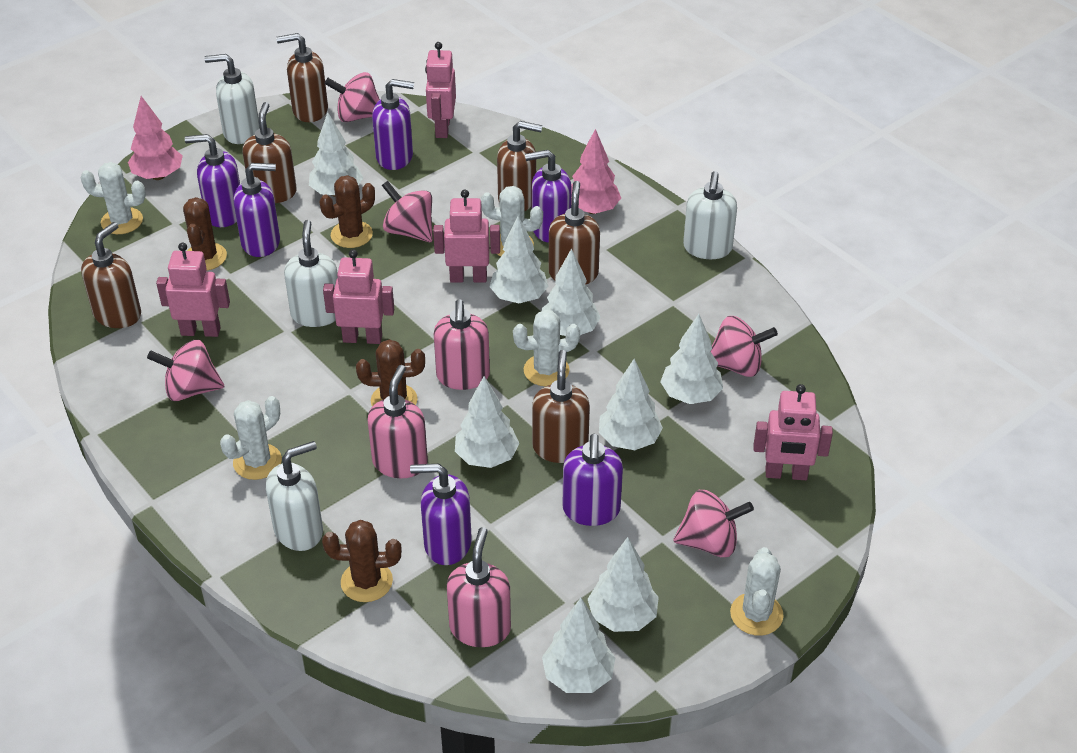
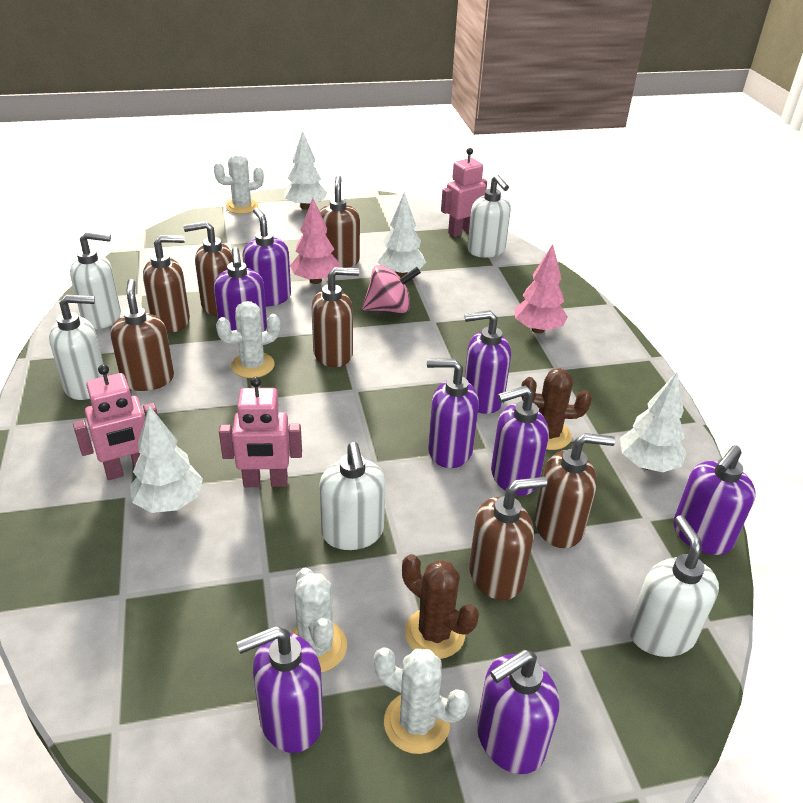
brown cactus: [183,197,227,271] [320,175,375,248] [322,520,402,602] [356,339,425,407] = 4 -> [402,554,479,659] [521,368,592,450] = 2
brown soap dispenser: [81,222,141,328] [243,102,297,203] [276,33,328,122] [497,121,543,211] [532,350,590,463] [549,181,600,285] = 6 -> [110,279,174,391] [143,235,190,333] [183,221,233,316] [312,267,359,367] [320,175,360,268] [469,477,547,600] [534,433,615,548] = 7
pink robot: [156,243,230,337] [323,250,394,344] [425,42,456,138] [433,190,500,283] [754,384,833,480] = 5 -> [73,364,158,480] [219,377,302,487] [441,148,487,237] = 3
pink soap dispenser: [367,365,428,478] [434,299,490,390] [447,527,511,647] = 3 -> none = 0
pink spinning top: [147,340,225,401] [325,72,380,122] [382,181,433,242] [673,490,754,557] [710,316,778,377] = 5 -> [362,265,421,313] = 1
purple soap dispenser: [185,134,240,227] [233,163,280,257] [372,79,414,170] [410,464,472,565] [525,150,572,243] [562,434,623,526] = 6 -> [214,247,267,332] [236,626,323,753] [242,208,291,306] [427,359,479,468] [464,310,511,414] [477,650,559,774] [491,386,549,496] [673,445,756,555] = 8
white cactus: [80,162,146,234] [220,396,282,480] [481,186,543,256] [513,310,580,386] [730,547,784,636] = 5 -> [214,153,264,214] [216,301,281,378] [290,568,347,673] [374,647,470,754] = 4
white soap dispenser: [204,54,260,144] [266,441,323,551] [284,220,338,327] [683,171,737,259] = 4 -> [49,295,103,400] [70,232,121,329] [319,442,385,550] [467,175,511,258] [629,515,719,657] = 5
white tree: [309,112,363,197] [455,376,520,468] [489,216,548,303] [542,248,601,336] [542,598,616,693] [588,537,659,632] [599,359,663,450] [660,314,723,404] = 8 -> [130,405,203,513] [284,131,327,210] [377,192,426,277] [620,372,687,472] = 4

